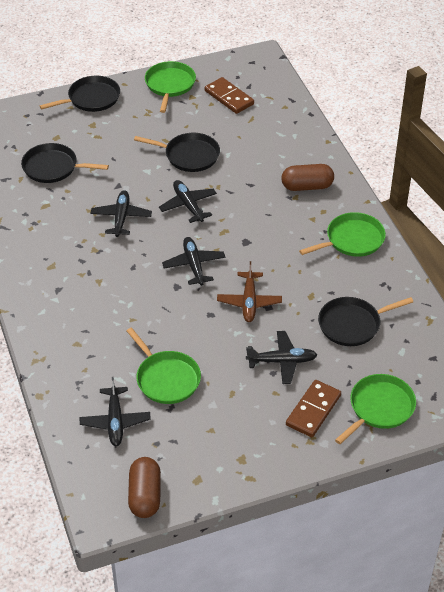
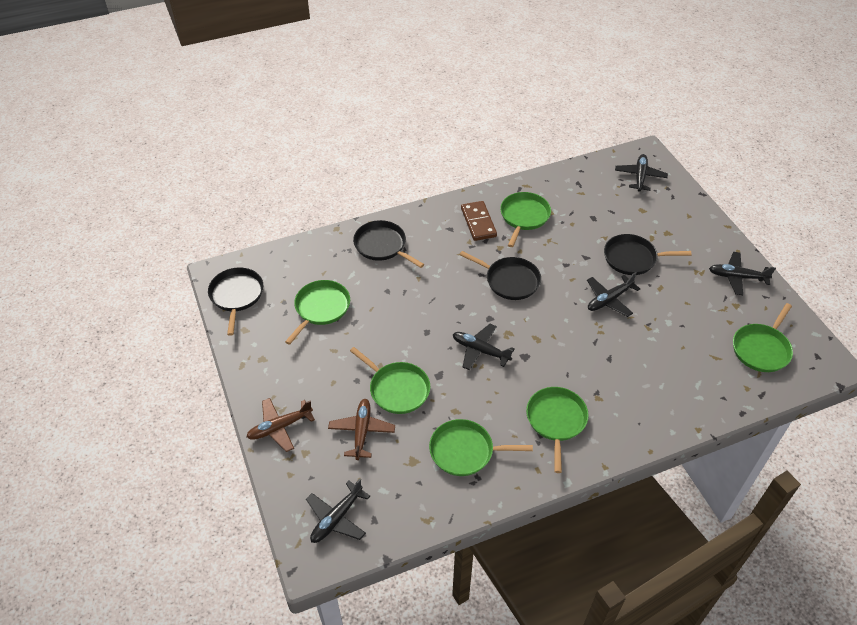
brown capsule: [128,457,161,518] [282,164,334,191] = 2 -> none = 0
brown domino: [205,77,254,114] [286,380,341,437] = 2 -> [461,201,497,241] = 1
brown plane: [217,261,282,322] = 1 -> [247,398,315,452] [328,399,395,460] = 2
green pan: [126,328,201,404] [145,61,196,113] [299,212,386,257] [335,374,416,444] = 4 -> [285,280,350,345] [350,347,430,414] [429,419,533,476] [500,192,551,247] [526,387,589,473] [733,303,793,372] = 6

